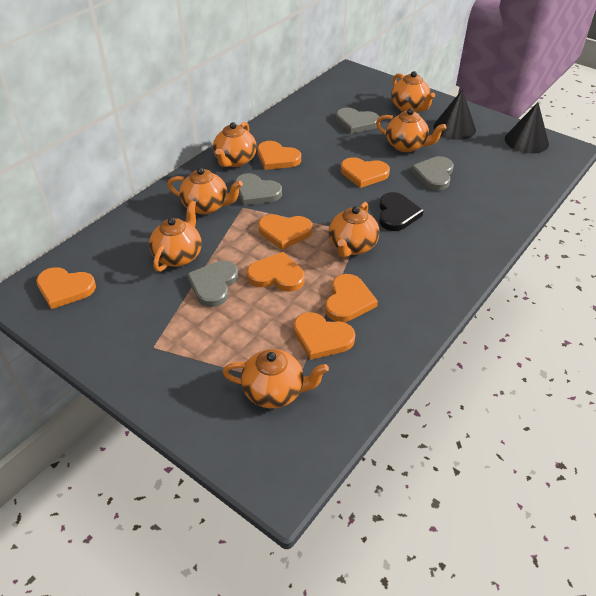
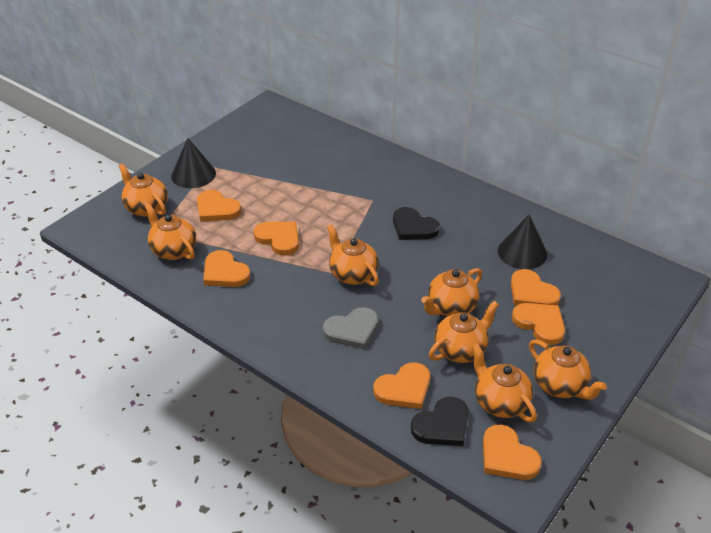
black heart: [379,192,424,231] = 1 -> [393,207,440,240] [411,397,468,446] = 2
grey heart: [187,260,239,307] [235,173,282,206] [336,108,379,134] [411,156,454,191] = 4 -> [323,307,379,349] = 1

